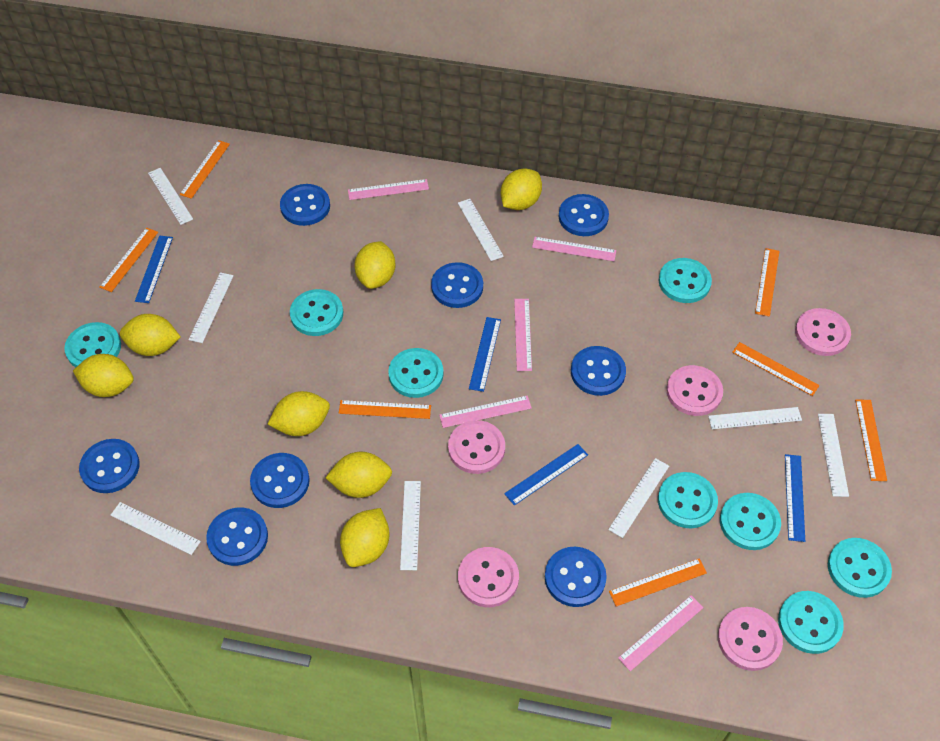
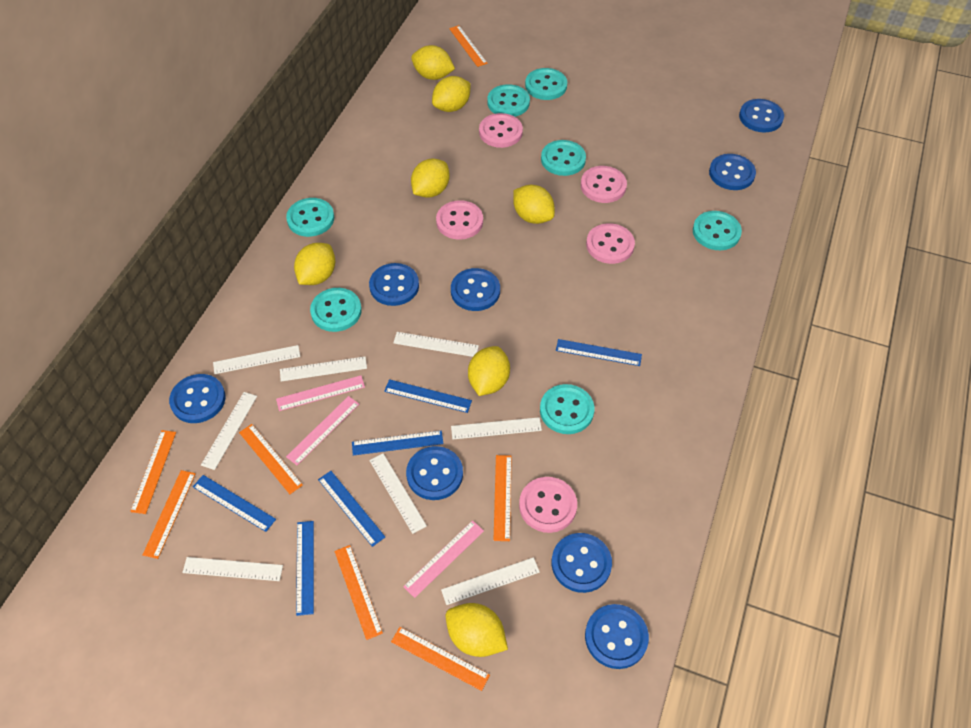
blue ruler: [135,236,173,303] [469,317,501,392] [504,444,588,505] [785,454,805,542] = 4 -> [193,475,276,532] [296,521,314,616] [318,471,385,547] [352,431,444,456] [384,379,472,413] [556,339,642,366] = 6
pink ruler: [348,179,429,200] [439,396,532,428] [514,299,532,371] [532,237,617,261] [618,595,704,671] = 5 -> [276,375,365,411] [286,396,359,465] [403,520,484,598] = 3
turquoise button: [64,322,121,367] [290,289,343,336] [388,348,444,398] [658,472,718,528] [659,258,712,303] [720,493,781,550] [778,591,844,654] [828,538,892,598] = 8 -> [286,198,334,237] [310,288,362,332] [487,84,530,117] [525,68,567,100] [540,384,594,434] [541,140,586,176] [693,211,742,250] = 7

